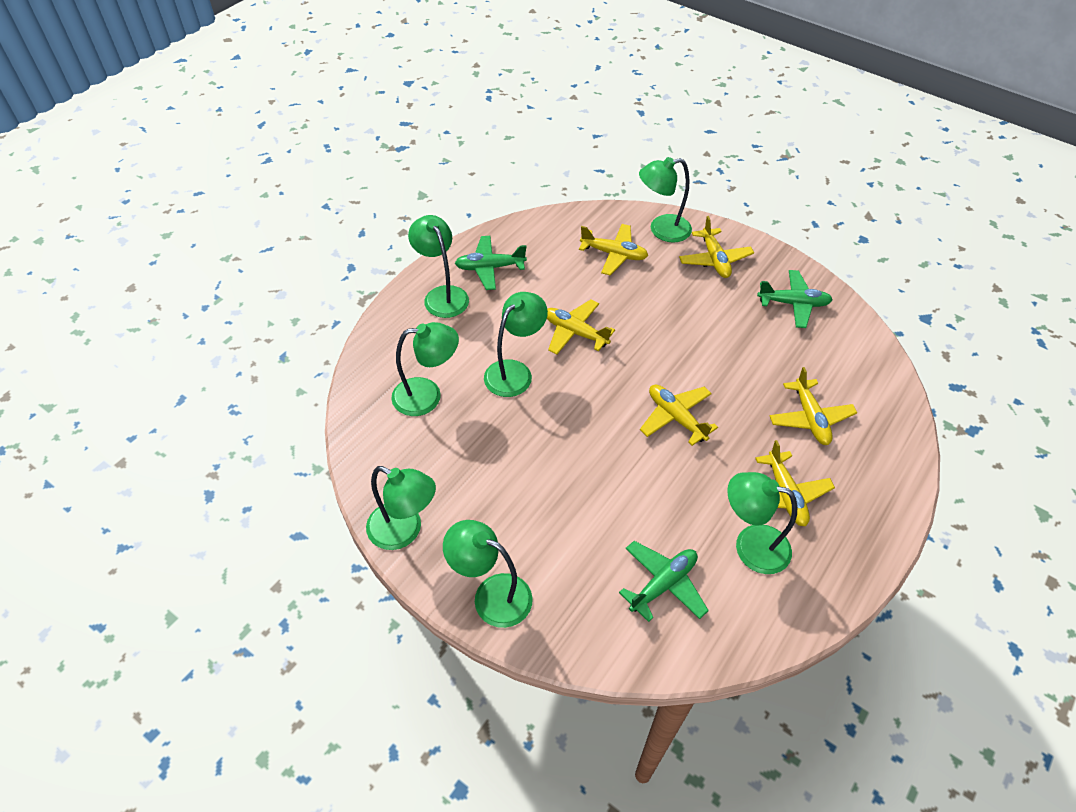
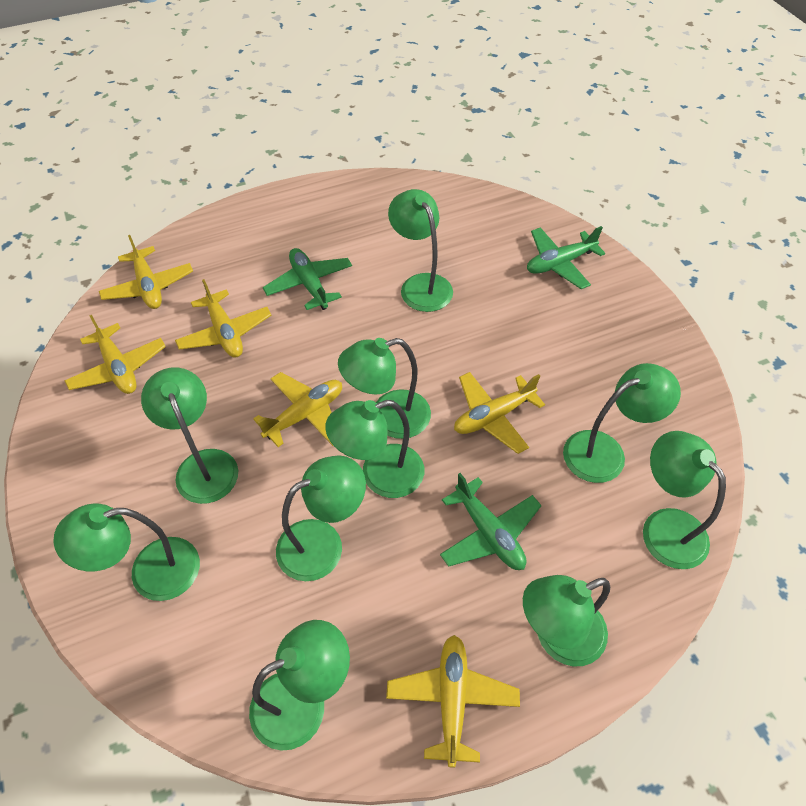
green lamp: [366,466,436,550] [391,322,459,416] [408,215,469,318] [443,520,533,628] [484,292,548,397] [639,157,692,243] [727,472,797,574] = 7 -> [53,503,200,601] [141,367,238,504] [249,620,350,751] [276,455,366,581] [325,400,424,498] [338,338,431,439] [388,189,453,312] [523,575,610,666] [563,363,681,483] [643,431,726,569] = 10

